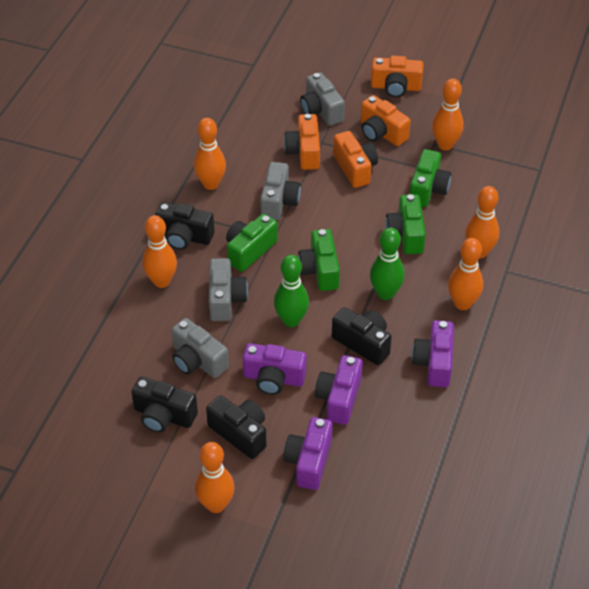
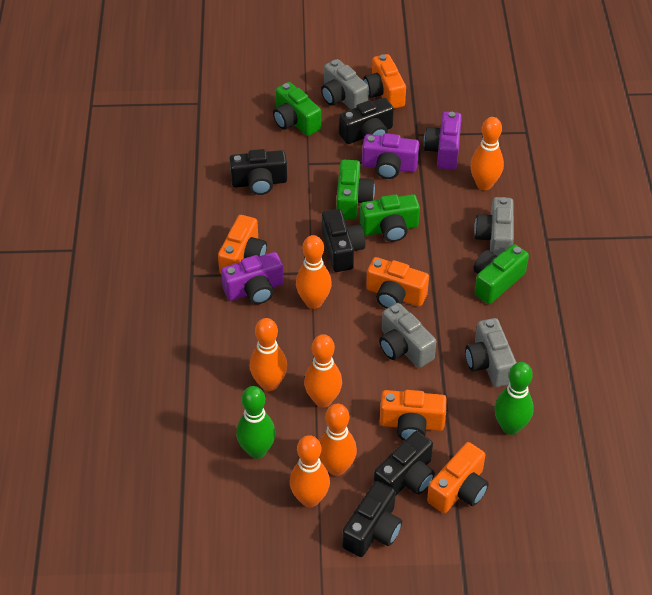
black camera: [131,377,198,433] [155,202,215,250] [206,395,267,459] [332,307,392,365] = 4 -> [229,149,287,195] [322,209,365,272] [339,98,394,144] [342,481,402,557] [374,431,435,496] = 5
orange camera: [284,114,320,170] [333,131,378,188] [361,95,411,146] [371,56,424,97] = 4 -> [218,215,267,274] [363,54,406,109] [366,257,429,309] [380,390,447,441] [427,442,489,513] = 5
purple camera: [243,343,307,395] [283,417,333,490] [315,355,363,425] [412,320,454,387] = 4 -> [221,252,284,304] [362,133,419,179] [424,112,462,170] = 3

